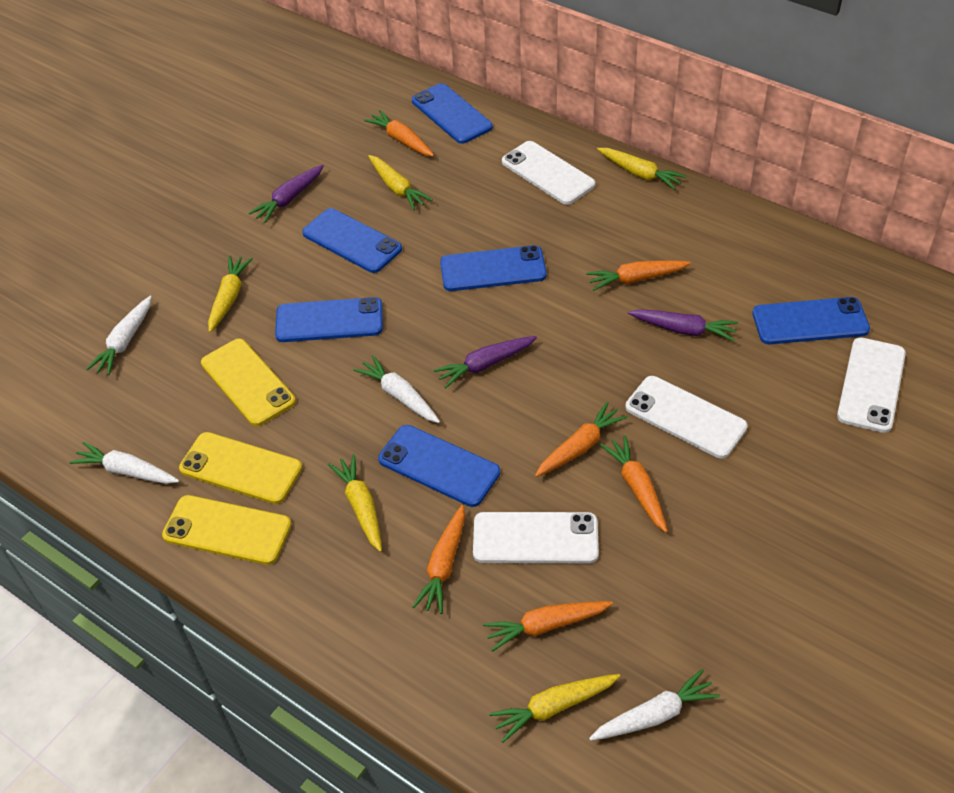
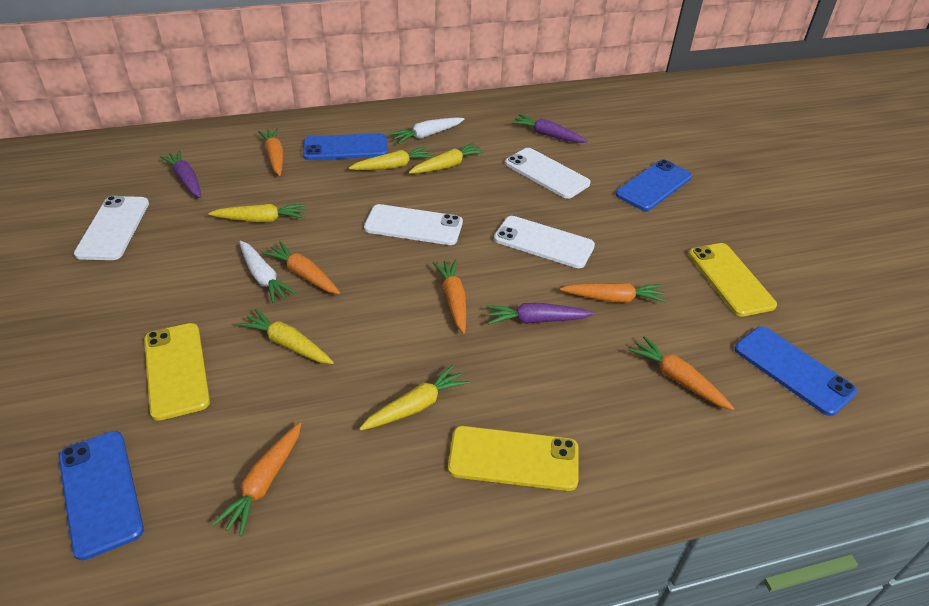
blue phone: [275,297,383,342] [302,208,402,273] [378,425,500,507] [412,83,493,144] [440,245,547,291] [752,297,870,344] = 6 -> [58,431,144,560] [303,133,388,160] [615,160,692,211] [734,326,857,416] = 4
white carrot: [69,441,179,484] [86,296,152,375] [354,355,440,423] [589,669,720,741] = 4 -> [239,241,296,304] [390,117,464,144] = 2

